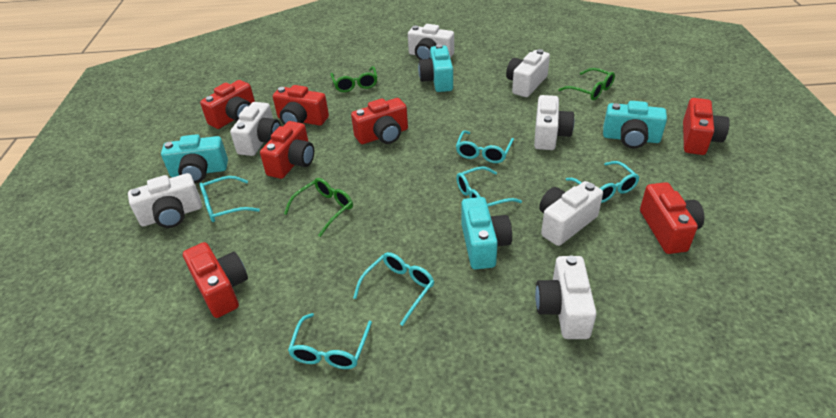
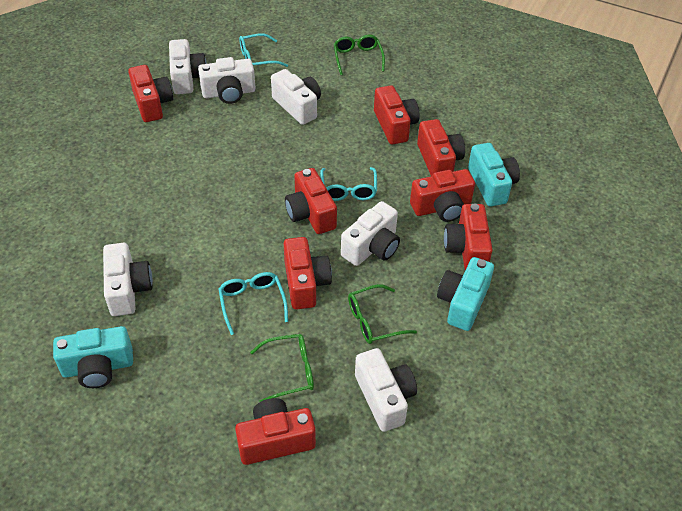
red camera: [183,242,248,318] [200,80,255,129] [260,121,314,179] [273,85,329,126] [351,98,408,144] [640,182,704,254] [683,98,730,155] = 7 -> [128,65,173,122] [235,398,316,465] [283,237,332,310] [285,168,337,234] [374,85,420,145] [410,169,475,222] [417,119,465,176] [444,203,493,270] = 8
turquoise camera: [161,134,228,183] [418,44,453,92] [461,197,512,269] [603,101,667,148] = 4 -> [53,326,133,388] [437,257,494,331] [468,143,520,207] = 3
turquoise glasses: [200,176,260,222] [288,313,372,369] [353,252,434,326] [456,130,514,163] [456,166,522,207] [566,161,640,203] = 6 -> [218,272,288,335] [239,33,288,67] [320,167,377,201] = 3
white camera: [128,173,202,228] [230,102,281,156] [408,24,454,60] [506,49,550,97] [534,95,574,150] [535,255,597,339] [539,181,603,246] = 7 -> [103,243,153,316] [169,39,207,94] [198,57,255,104] [271,69,321,125] [341,201,400,266] [355,348,417,432] = 6

